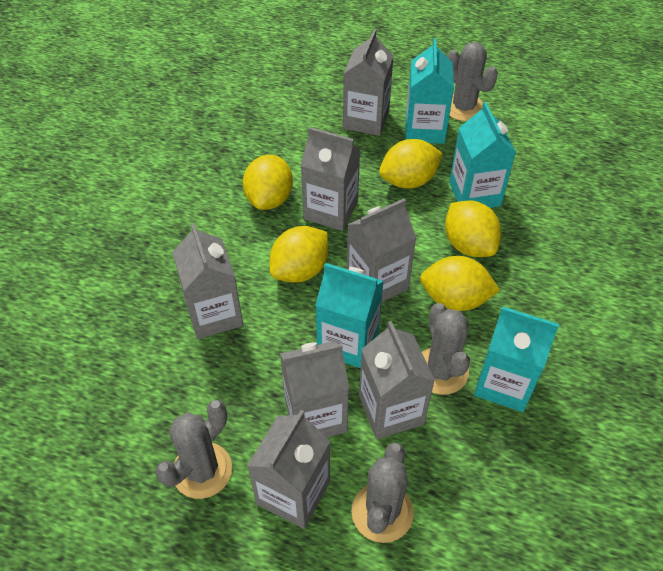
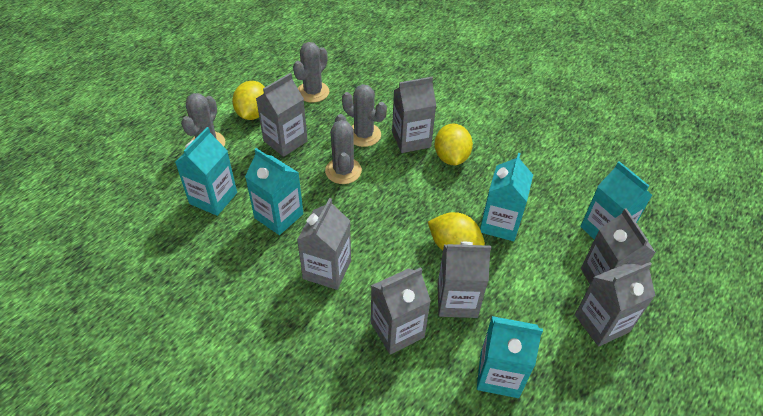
turquoise carton: [315,263,384,368] [405,38,454,144] [449,102,516,208] [474,306,559,412] = 4 -> [175,127,237,216] [245,148,303,235] [477,316,543,398] [480,153,533,241] [580,161,652,240] = 5
yellow lemon: [243,155,293,210] [269,226,328,283] [379,139,443,189] [420,256,500,311] [445,200,501,257] = 5 -> [232,81,265,120] [428,212,485,250] [434,123,473,165] = 3

